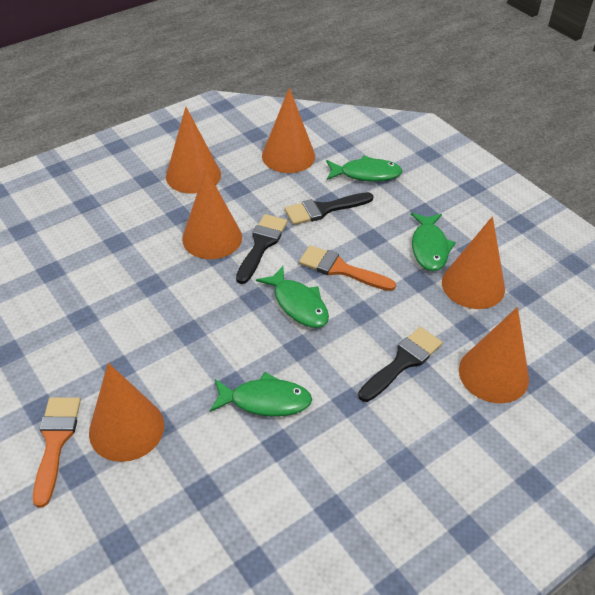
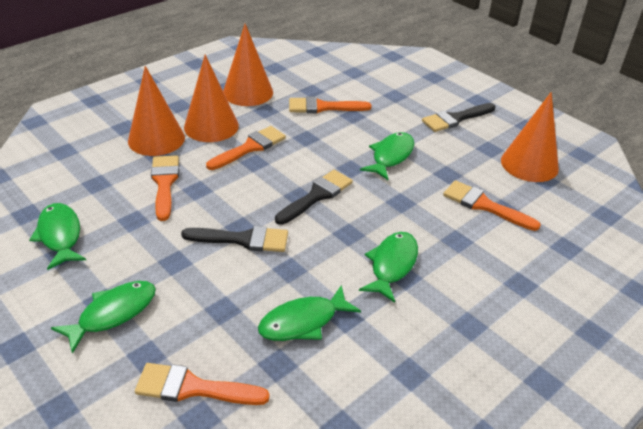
green fish: [210,372,312,417] [256,266,329,328] [326,155,403,182] [411,213,456,271] = 4 -> [29,203,86,270] [51,281,156,354] [258,285,361,341] [359,232,418,303] [360,132,414,180] = 5
orange brush: [33,397,81,508] [299,245,396,291] = 2 -> [135,363,270,405] [151,155,179,221] [206,126,286,170] [289,97,372,113] [443,180,541,231] = 5
orange cone: [89,363,164,462] [166,107,221,194] [182,168,242,259] [262,88,315,173] [442,216,505,309] [459,307,529,403] = 6 -> [128,66,185,156] [184,54,239,142] [223,24,273,106] [501,92,559,182] = 4

